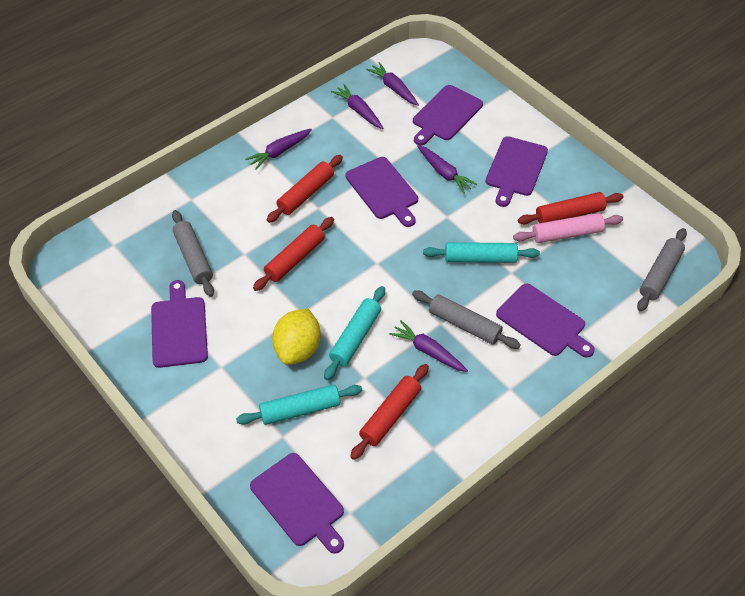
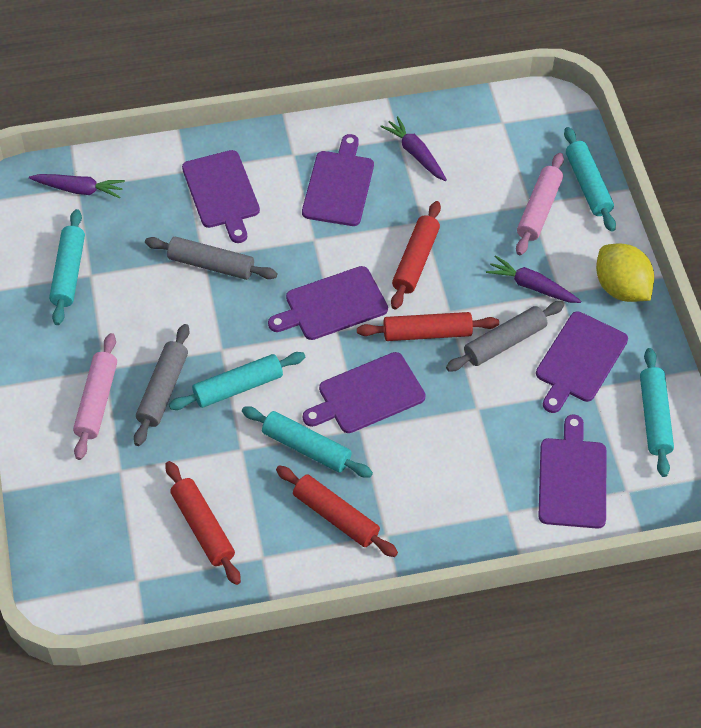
pink rolling pin: [513,213,623,243] = 1 -> [73,333,117,460] [516,153,564,255] = 2
purple carrot: [245,129,312,170] [331,84,383,129] [366,62,419,106] [389,320,468,372] [417,145,477,194] = 5 -> [29,174,125,198] [380,116,447,181] [486,255,581,303] = 3
turquoise rolling pin: [236,384,362,425] [324,286,385,380] [423,242,540,263] = 3 -> [49,209,85,325] [169,352,305,410] [242,406,373,478] [564,127,616,232] [640,348,674,477] = 5

